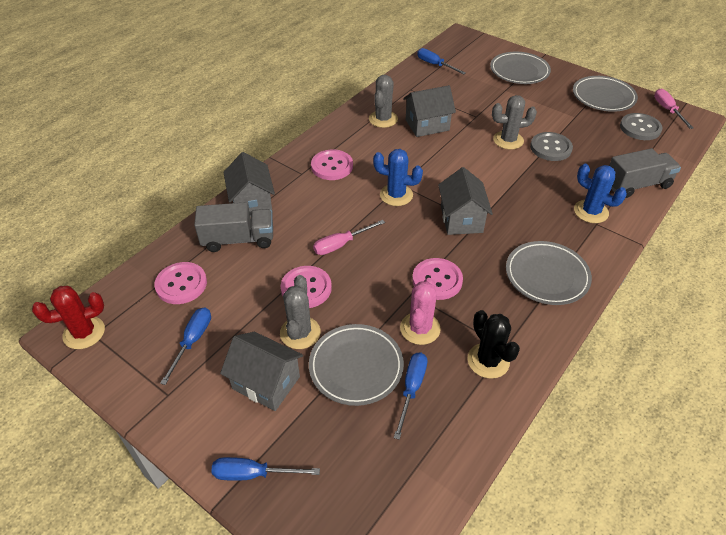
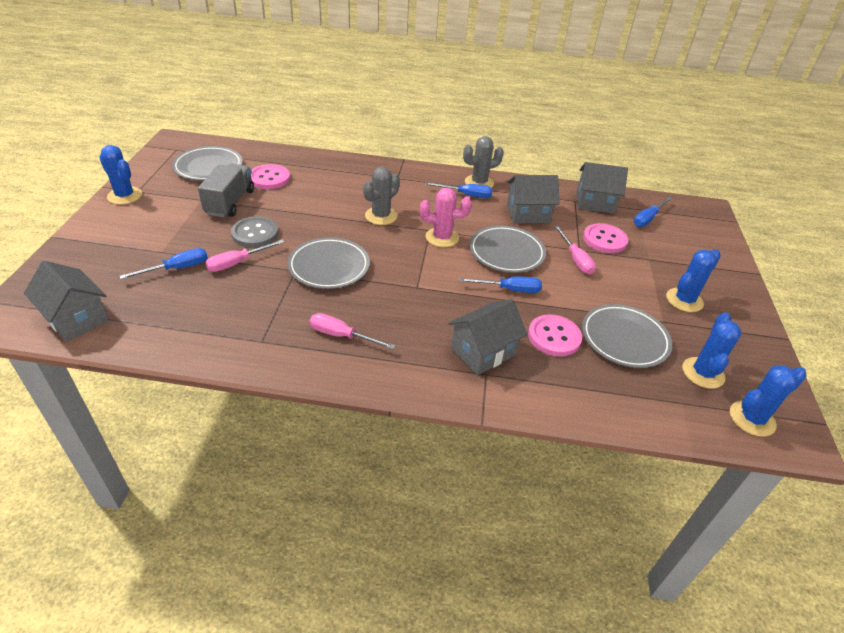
black cactus: [467,310,520,379] = 1 -> none = 0
blue cactus: [373,149,423,206] [574,164,627,223] = 2 -> [99,145,142,205] [666,249,721,312] [682,312,741,389] [730,365,807,437] = 4
grey button: [530,132,573,161] [620,113,663,140] = 2 -> [231,216,278,248] = 1
grey cactus: [280,275,320,349] [369,75,398,128] [492,95,537,150] = 3 -> [363,167,400,225] [463,136,504,188] = 2
grey truck: [194,202,273,252] [609,148,681,198] = 2 -> [198,163,254,217] = 1
pink button: [154,262,207,304] [281,266,332,308] [311,149,353,180] [412,258,463,300] = 4 -> [251,164,290,189] [528,314,582,357] [583,223,628,253] = 3
pink screwdriver: [313,220,385,255] [654,89,693,129] = 2 -> [205,240,284,272] [310,313,396,349] [554,226,596,274] = 3
red cactus: [32,286,105,349] = 1 -> none = 0

